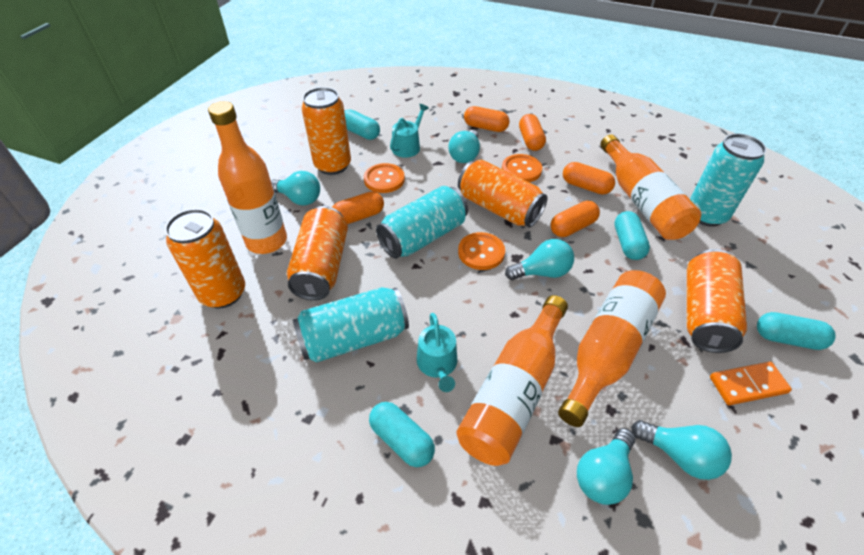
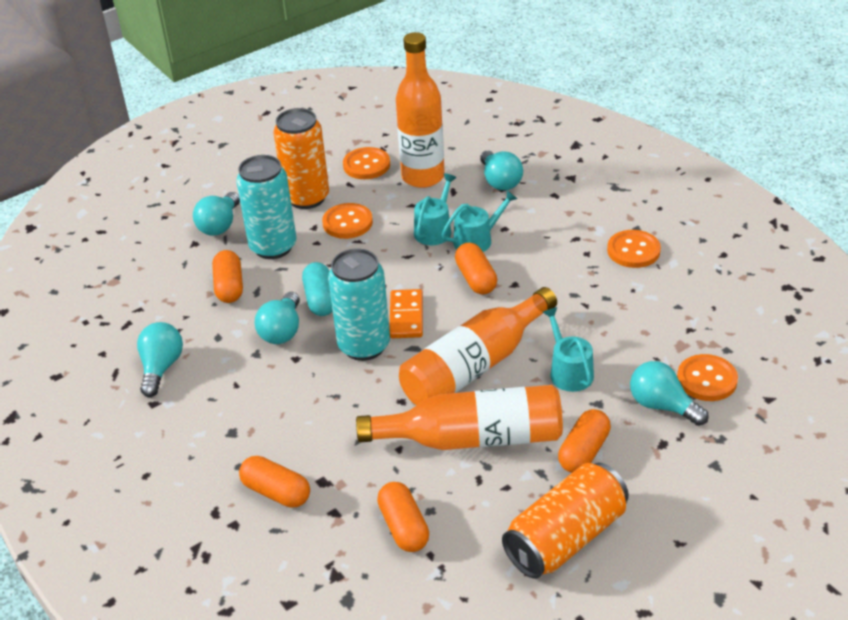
orange bottle: [208,101,287,254] [456,295,568,466] [558,270,666,427] [600,134,701,240] = 4 -> [356,385,563,450] [396,32,445,188] [399,287,557,405] = 3
orange button: [364,163,405,193] [458,232,505,270] [502,154,542,182] = 3 -> [322,203,373,239] [343,147,390,179] [607,230,661,268] [677,354,738,401] = 4
orange can: [165,209,245,308] [287,206,348,301] [301,87,351,175] [458,159,547,228] [687,249,747,353] = 5 -> [273,108,329,209] [502,463,629,579] = 2
turquoise can: [293,287,409,363] [376,186,468,259] [690,134,766,227] = 3 -> [236,155,296,259] [328,249,390,361] = 2
turquoise capsule: [344,110,380,140] [369,402,435,467] [614,211,650,260] [757,312,836,350] = 4 -> [302,262,333,316] = 1
turquoise watering can: [390,104,429,158] [417,313,457,392] = 2 -> [414,173,457,245] [441,190,517,252] [543,307,594,392] = 3

